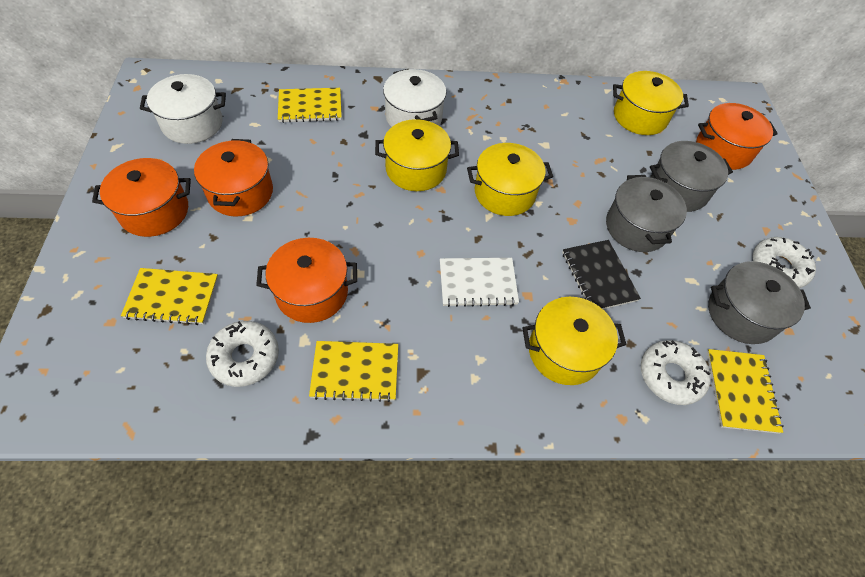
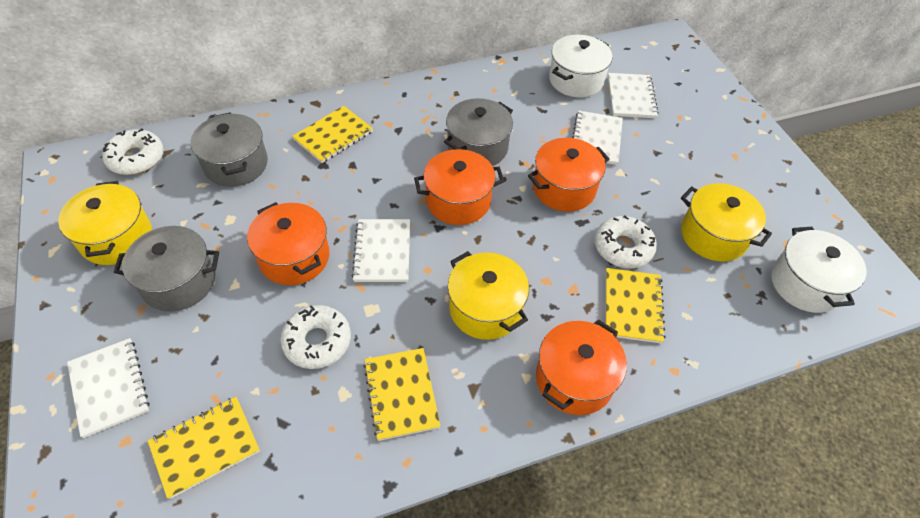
black notebook: [562,240,641,309] = 1 -> none = 0
white notebook: [440,258,519,307] = 1 -> [67,338,150,438] [352,219,410,282] [572,111,623,165] [608,73,659,118] = 4
yellow pot: [375,119,459,191] [467,143,553,216] [523,297,626,385] [613,71,689,135] = 4 -> [58,181,152,265] [448,251,529,340] [681,183,772,262] = 3

